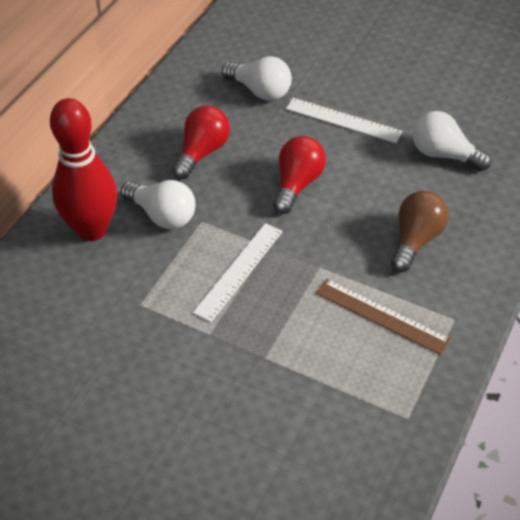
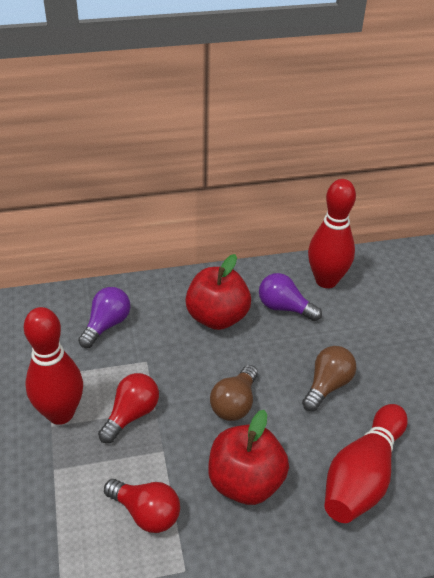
brown light bulb: [391,191,449,272] = 1 -> [210,365,258,421] [302,346,356,412] = 2
brown ruler: [316,279,451,355] = 1 -> none = 0
purple light bulb: none = 0 -> [78,287,130,348] [259,273,322,321] = 2
red apple: none = 0 -> [185,254,251,330] [208,410,289,505] = 2
red bowling pin: [50,98,117,241] = 1 -> [24,307,83,425] [308,179,356,288] [324,404,408,523] = 3
white light bulb: [121,180,195,229] [222,56,292,101] [412,111,491,171] = 3 -> none = 0
white ruler: [193,223,283,322] [286,98,403,143] = 2 -> none = 0

